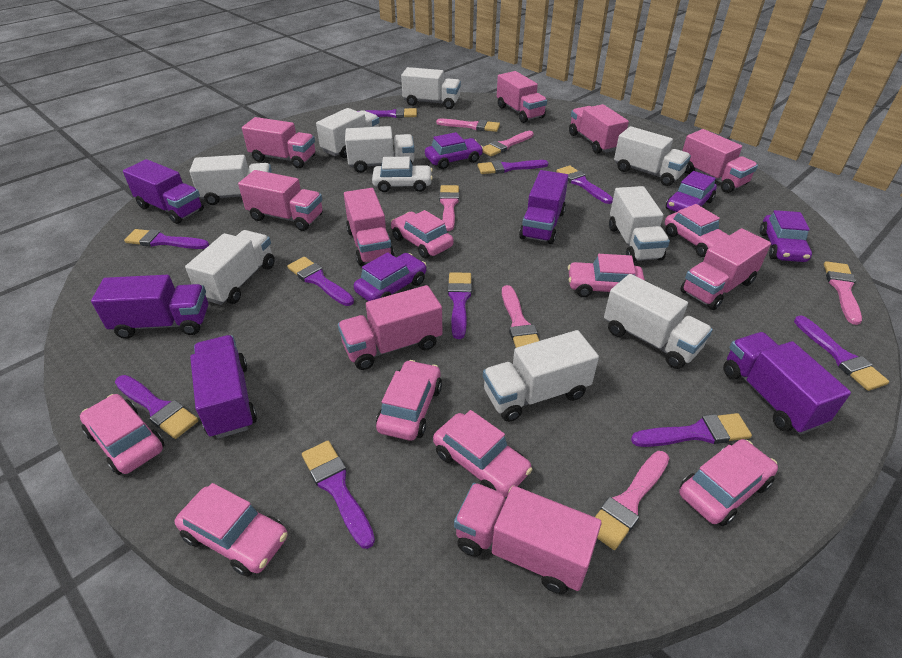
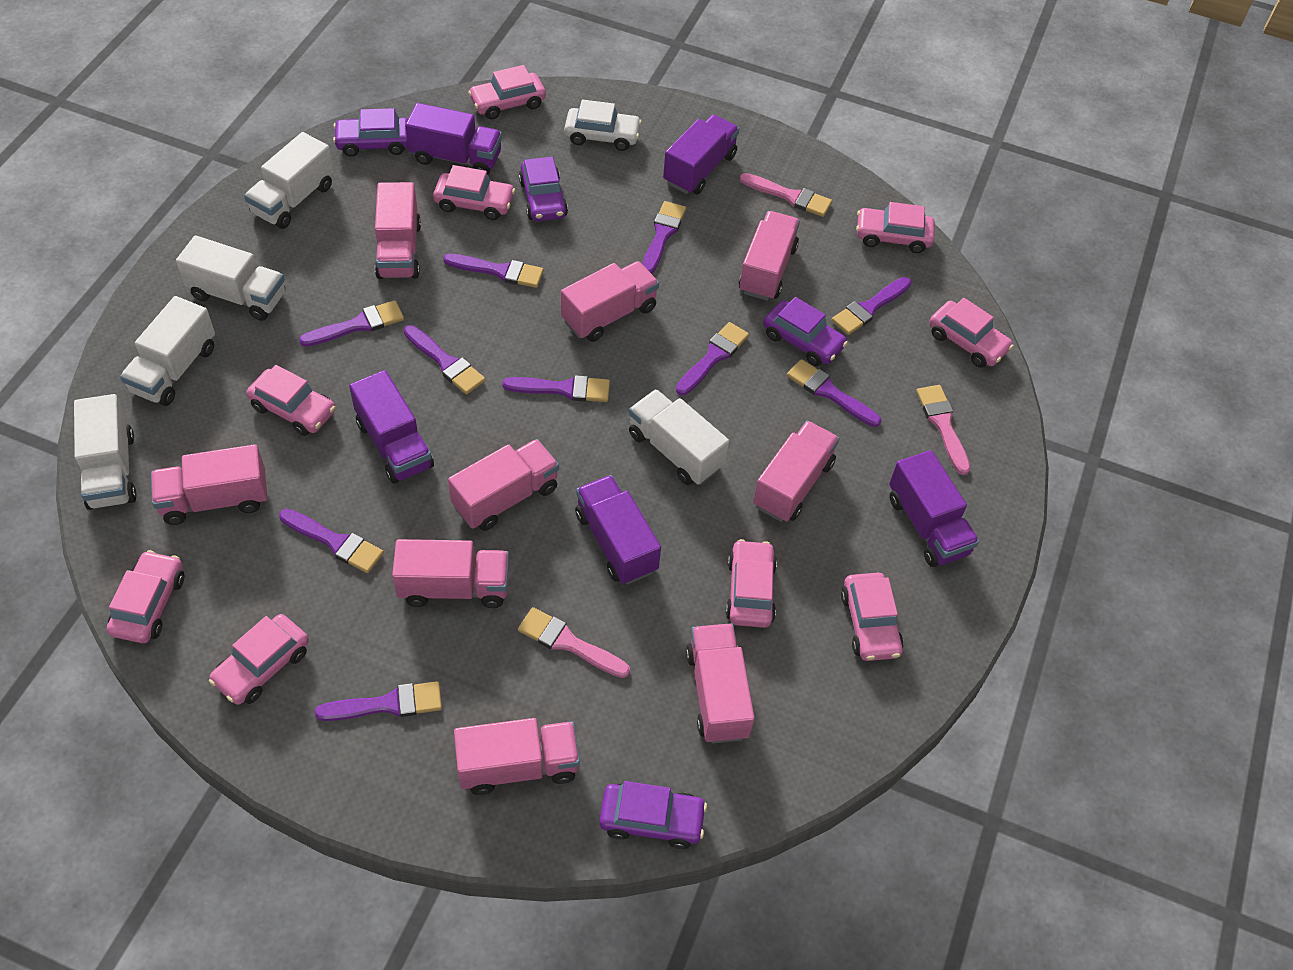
pink brush: [436,119,500,132] [439,185,459,231] [482,131,534,156] [502,285,539,348] [595,451,669,550] [824,261,862,325] = 6 -> [518,607,630,678] [740,173,832,217] [916,385,970,475] = 3
pink car: [80,394,165,475] [175,483,288,577] [376,360,442,441] [391,210,454,258] [433,410,532,497] [568,254,645,297] [665,204,729,257] [679,439,778,526] = 8 -> [107,550,184,643] [209,614,309,705] [246,365,336,436] [433,165,515,220] [468,65,546,119] [725,539,777,628] [841,573,904,661] [856,202,935,253] [929,298,1014,368] = 9
white truck: [185,230,275,305] [190,155,272,205] [316,108,380,158] [345,126,415,173] [401,67,461,109] [483,330,599,422] [604,274,713,369] [609,186,670,262] [614,126,691,186] = 9 -> [74,394,137,510] [120,296,215,406] [176,235,285,321] [244,132,334,229] [629,389,729,485] = 5

